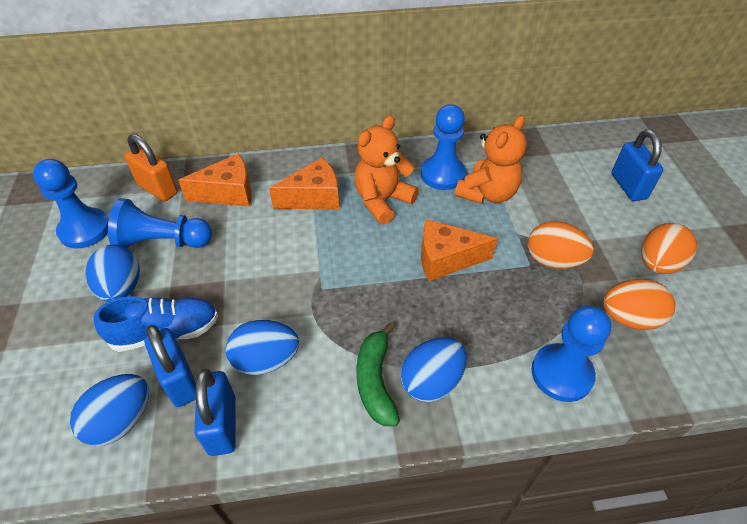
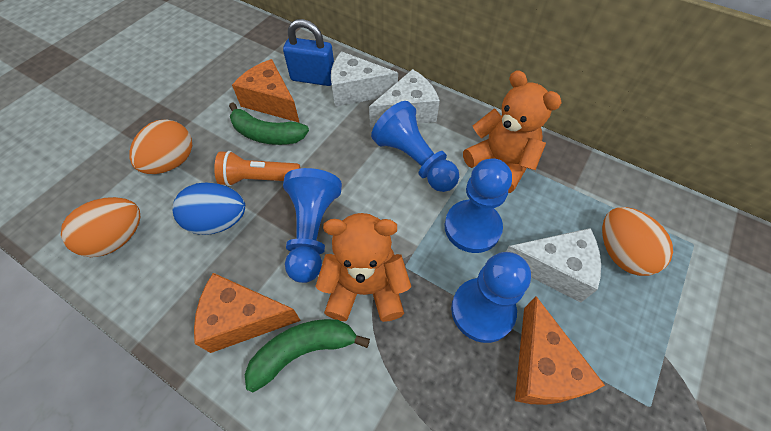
blue egg: [70,374,149,446] [86,245,140,302] [226,320,299,375] [401,337,467,402] = 4 -> [172,182,245,235] = 1
blue padlock: [144,325,196,407] [194,369,236,456] [612,129,663,201] = 3 -> [283,19,334,86] = 1
blue shoe: [94,296,218,352] = 1 -> none = 0
green banana: [357,323,400,427] = 1 -> [229,103,309,145] [245,319,370,392] = 2
orange flashlight: none = 0 -> [214,151,300,186] = 1
orange padlock: [124,134,178,202] = 1 -> none = 0
white cheese: none = 0 -> [331,51,398,107] [369,69,440,128] [506,228,601,302] = 3

